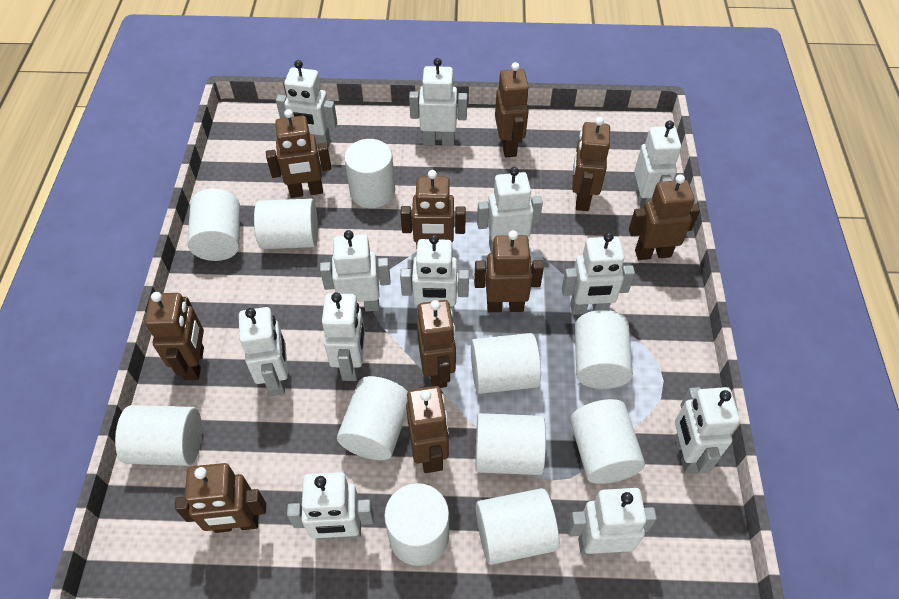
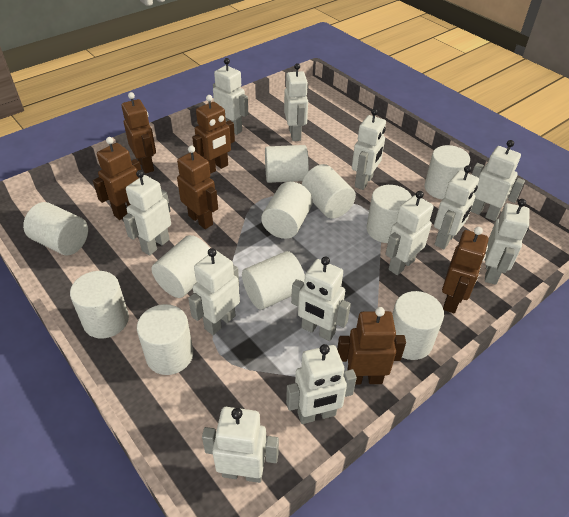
brown robot: [145,292,204,380] [175,463,266,533] [266,109,331,198] [400,170,466,247] [406,386,449,473] [417,300,456,388] [474,230,544,312] [495,62,529,157] [572,117,610,211] [629,174,700,260] = 10 -> [93,137,141,220] [121,92,156,173] [177,146,218,229] [192,95,235,174] [337,307,406,385] [442,227,489,313] = 6

